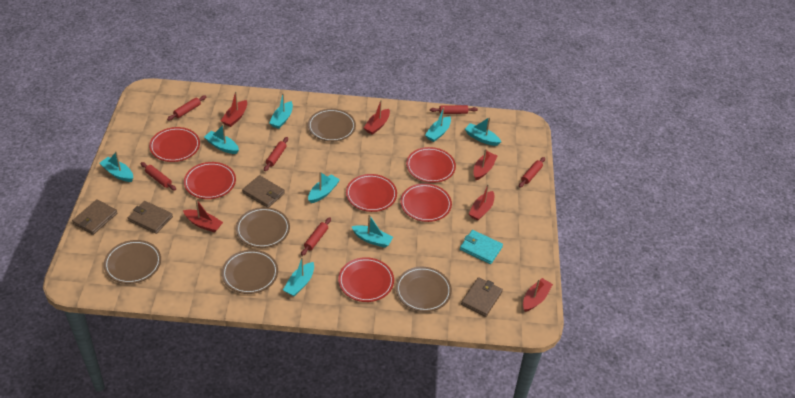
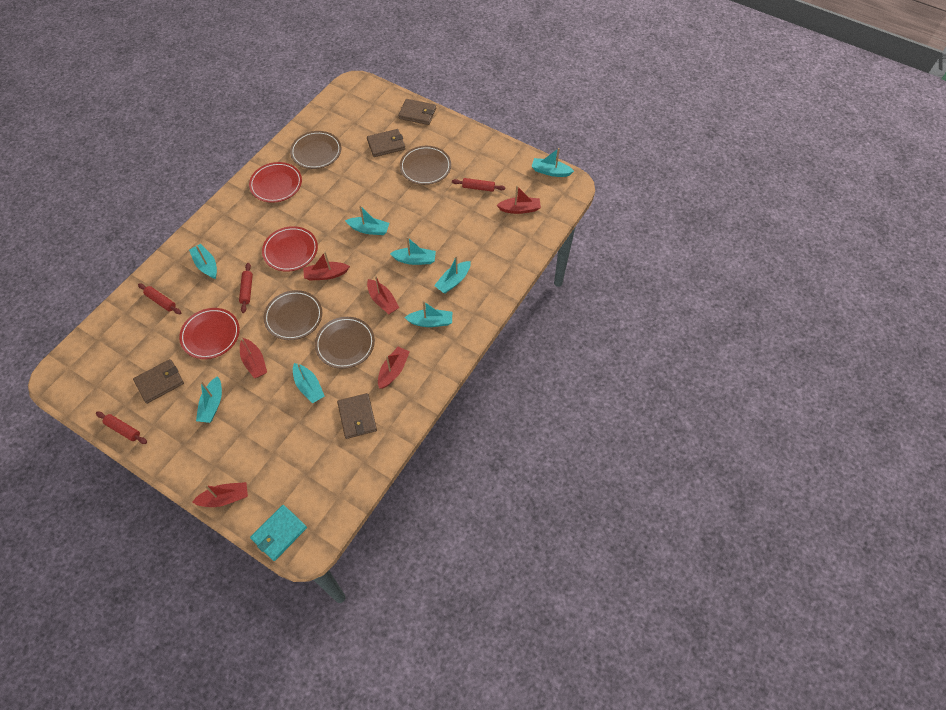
brown plate: [104,240,161,284] [222,250,278,294] [236,207,290,248] [308,109,356,142] [396,267,452,312] = 5 -> [263,290,322,340] [290,131,341,169] [315,317,375,369] [400,146,451,185] = 4
red plate: [149,127,200,162] [184,162,236,199] [338,257,394,302] [346,174,397,212] [400,183,452,222] [406,147,456,183] = 6 -> [179,308,240,359] [249,162,302,203] [262,226,318,272] = 3
red rolling pin: [140,162,176,191] [167,95,206,121] [264,137,288,171] [301,217,331,256] [430,105,478,114] [519,157,545,188] = 6 -> [96,412,147,444] [138,283,181,314] [239,263,253,313] [452,178,506,192] = 4

